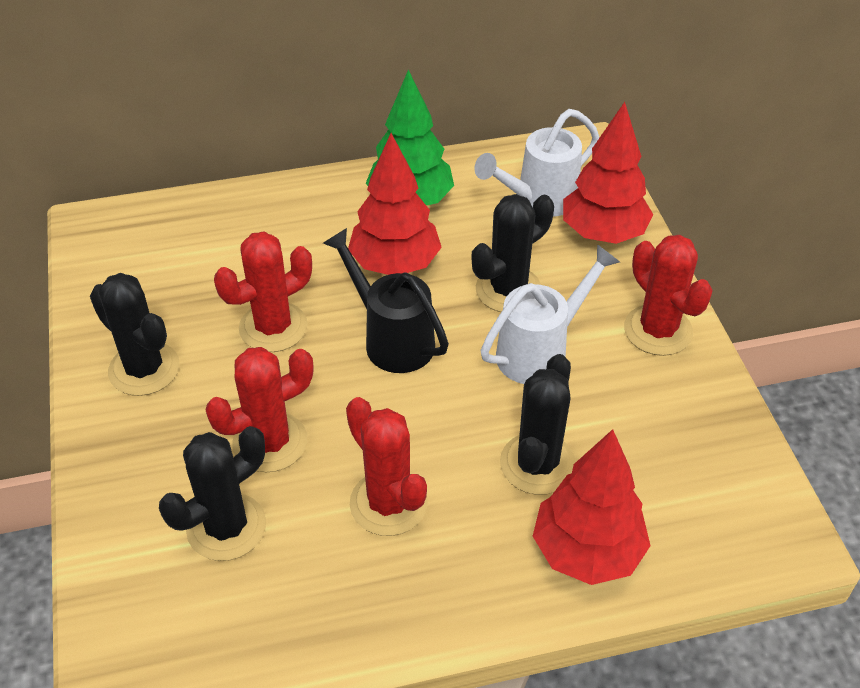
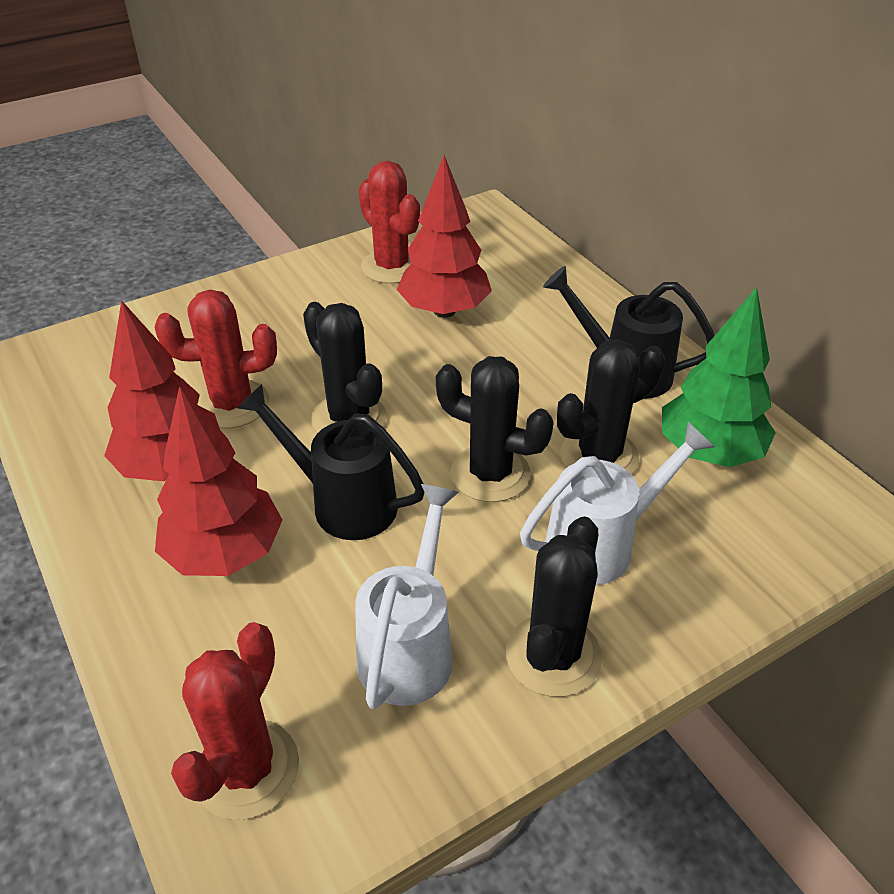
black watering can: [323,228,449,373] = 1 -> [237,384,425,540] [543,266,715,399] = 2
red cactus: [205,347,313,472] [214,231,312,352] [346,397,428,536] [624,235,713,356] = 4 -> [155,290,277,429] [171,622,299,820] [358,161,420,284] = 3

